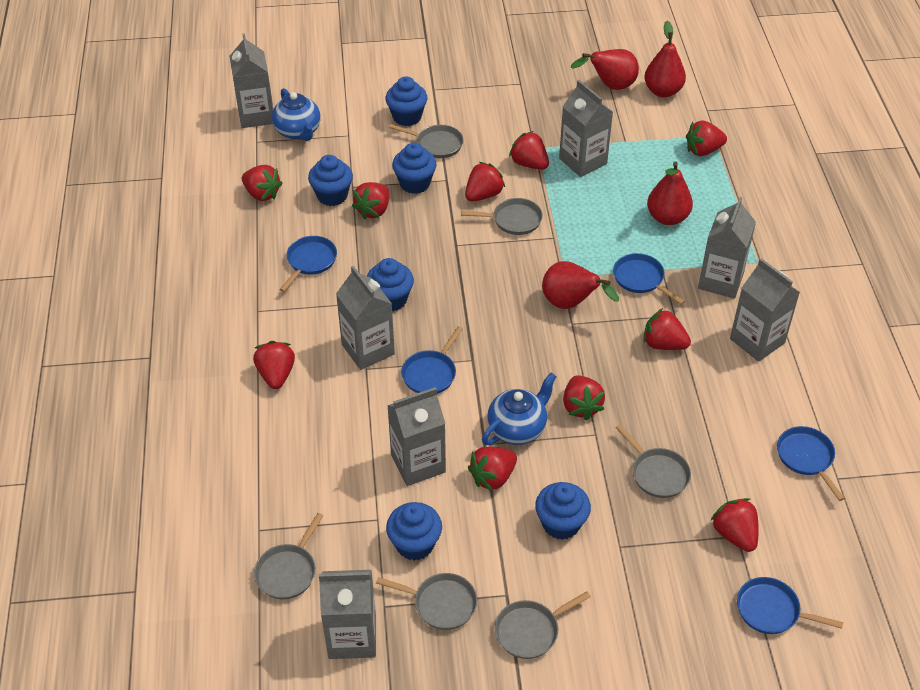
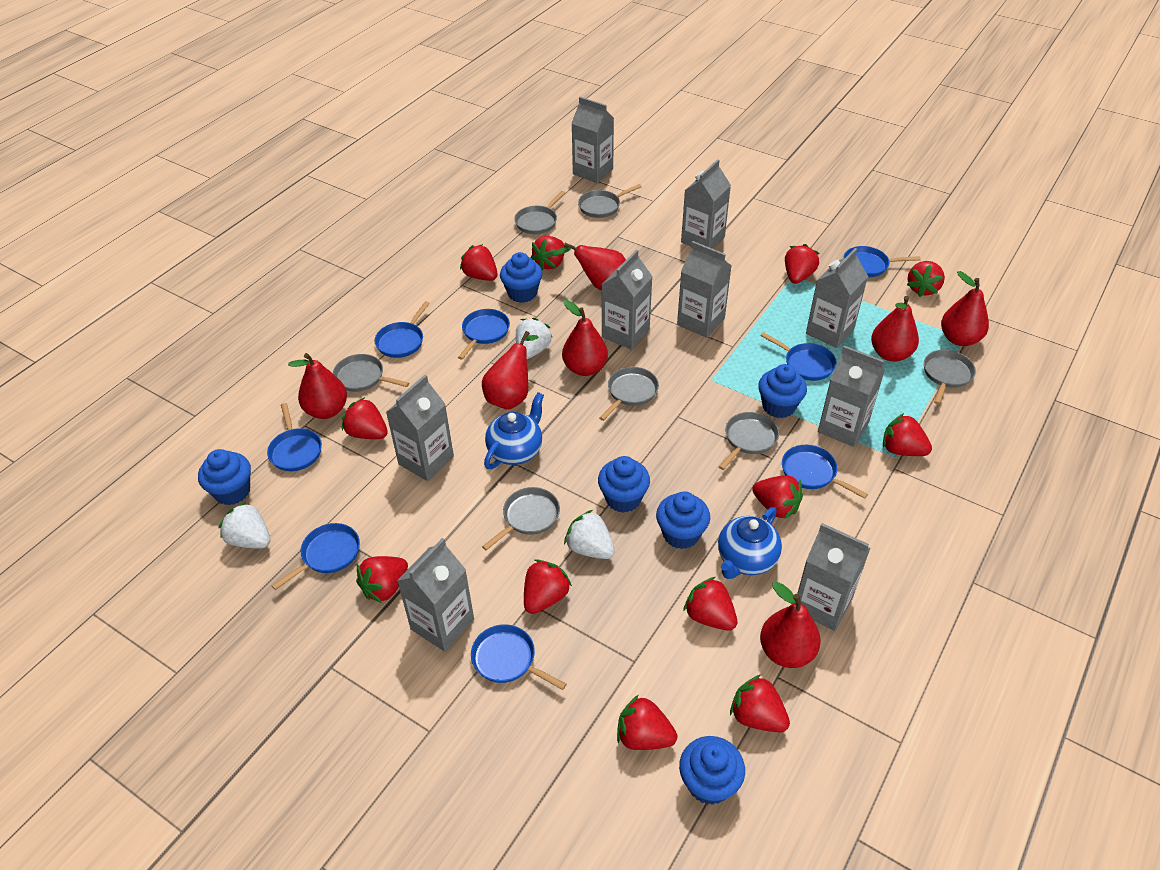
blue pan: [279,236,337,292] [401,326,463,394] [613,253,685,305] [737,577,843,634] [777,426,845,501] = 5 -> [267,403,322,471] [271,523,360,590] [375,301,430,358] [458,309,510,360] [471,624,567,690] [760,332,837,381] [782,445,868,499] [843,246,920,277] = 8
grey carton: [229,33,273,128] [319,570,376,659] [336,266,395,370] [387,387,446,486] [559,80,613,177] [698,197,756,299] [730,258,800,362] = 7 -> [386,375,454,481] [397,538,474,652] [571,97,614,183] [602,249,653,350] [677,241,731,338] [681,159,731,249] [797,523,870,631] [806,248,868,348] [818,346,885,447] = 9
grey pan: [254,513,323,599] [376,573,477,630] [389,124,464,158] [461,198,543,235] [495,591,591,659] [616,424,691,498] = 6 -> [333,354,409,392] [482,487,560,551] [514,191,565,234] [578,184,642,218] [599,367,659,421] [719,412,779,470] [924,350,976,405] = 7
red pear: [542,261,619,309] [570,49,639,90] [644,21,686,97] [647,162,693,225] = 4 -> [288,353,347,419] [482,331,538,410] [552,243,626,290] [562,300,608,376] [760,582,821,668] [871,296,919,362] [941,271,989,346] = 7
red strawberry: [242,165,282,201] [253,341,295,389] [352,182,389,219] [465,162,505,202] [468,447,517,492] [509,131,549,170] [563,375,605,421] [643,308,691,350] [686,121,727,156] [710,498,759,552] = 10 -> [342,397,388,439] [356,556,408,603] [460,244,498,281] [524,559,572,614] [531,236,564,270] [617,695,677,750] [683,577,737,631] [730,675,790,732] [752,475,803,519] [785,244,819,284] [883,413,932,456] [907,261,945,297] = 12
white strawberry: none = 0 -> [219,501,270,549] [516,318,553,359] [564,510,615,559] = 3

